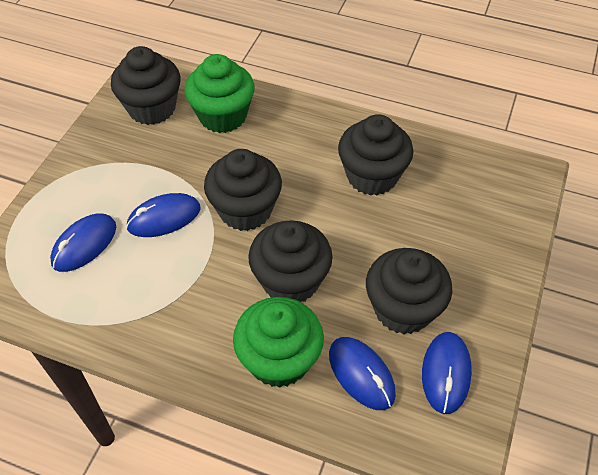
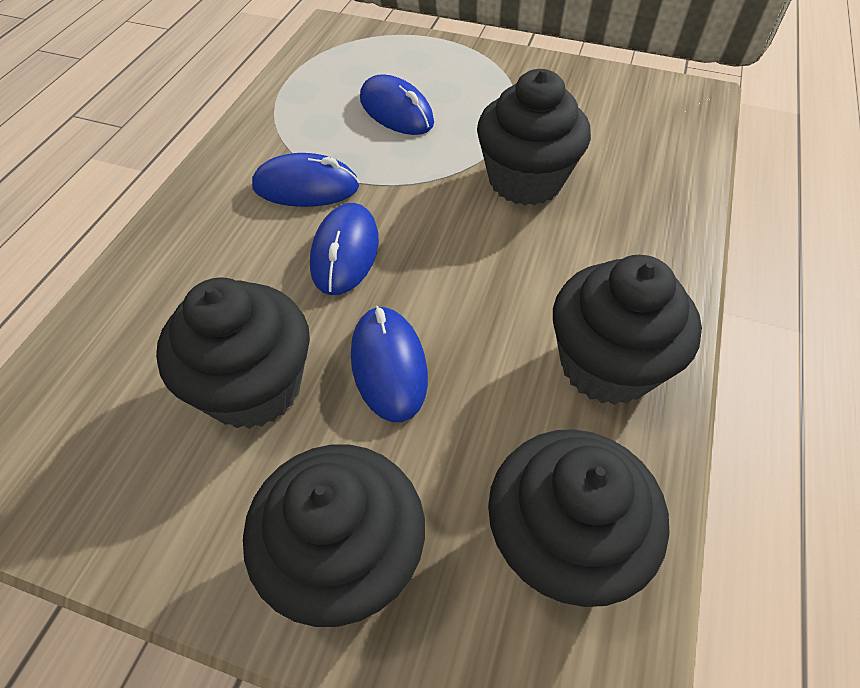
green cupcake: [185,54,255,133] [233,297,324,388] = 2 -> none = 0

